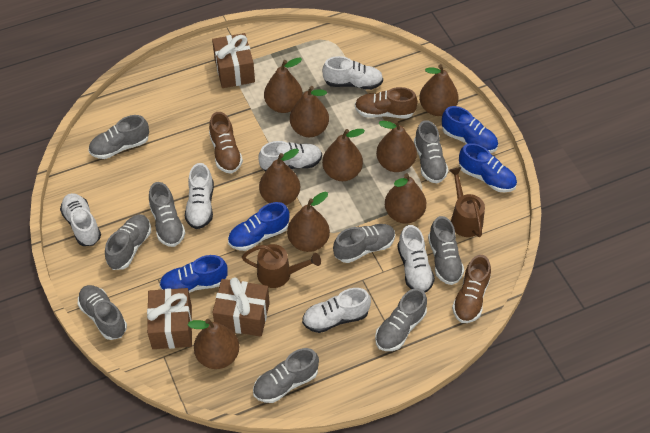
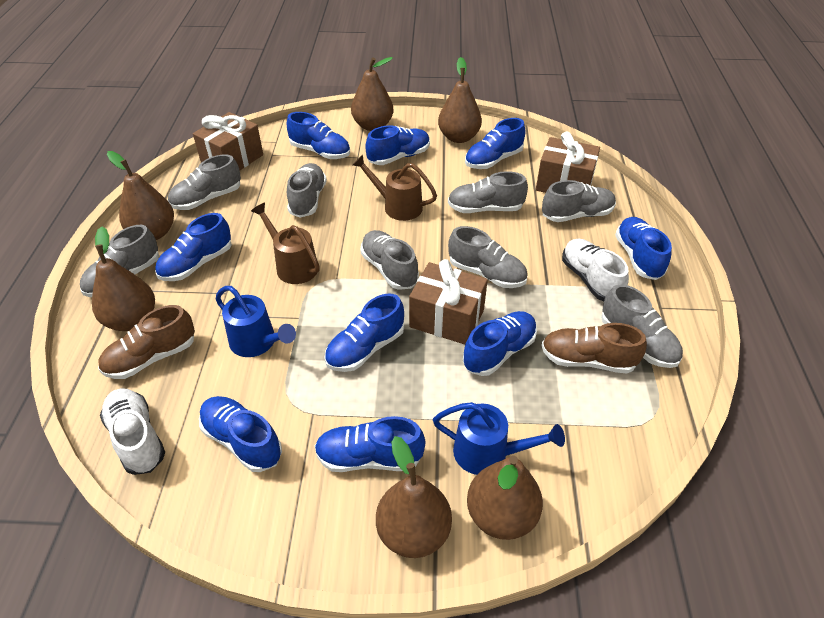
blue shoe: [159,255,228,293] [228,202,290,251] [442,106,498,153] [459,143,517,193] = 4 -> [155,213,232,281] [199,396,282,472] [287,112,350,159] [315,416,425,472] [324,293,404,372] [365,125,430,165] [463,311,537,376] [465,118,525,169] [615,217,672,280] = 9
blue watering can: none = 0 -> [216,286,296,357] [433,402,565,475] = 2
brown pear: [188,319,239,369] [259,149,300,205] [264,58,303,113] [287,192,330,252] [290,86,329,137] [322,129,365,181] [376,120,417,172] [385,173,426,224] [419,64,458,116] = 9 -> [92,227,155,331] [107,151,174,240] [351,57,394,131] [376,436,452,558] [438,57,482,143] [467,456,543,540] = 6
brown shoe: [209,112,243,174] [355,87,418,118] [452,255,491,323] = 3 -> [98,305,195,379] [541,323,647,374] = 2
grey shoe: [78,285,127,340] [88,115,149,159] [105,214,151,270] [149,182,185,247] [253,348,319,403] [333,224,395,263] [375,288,427,351] [414,120,448,183] [428,216,464,285] = 9 -> [80,225,159,297] [168,154,241,210] [287,163,327,218] [360,230,419,290] [448,171,528,213] [448,226,528,288] [542,180,616,222] [601,284,683,368] = 8
white shoe: [60,193,101,246] [185,163,214,229] [259,141,322,172] [302,288,371,333] [322,56,383,90] [397,225,435,293] = 6 -> [100,388,165,475] [562,239,629,301] = 2

